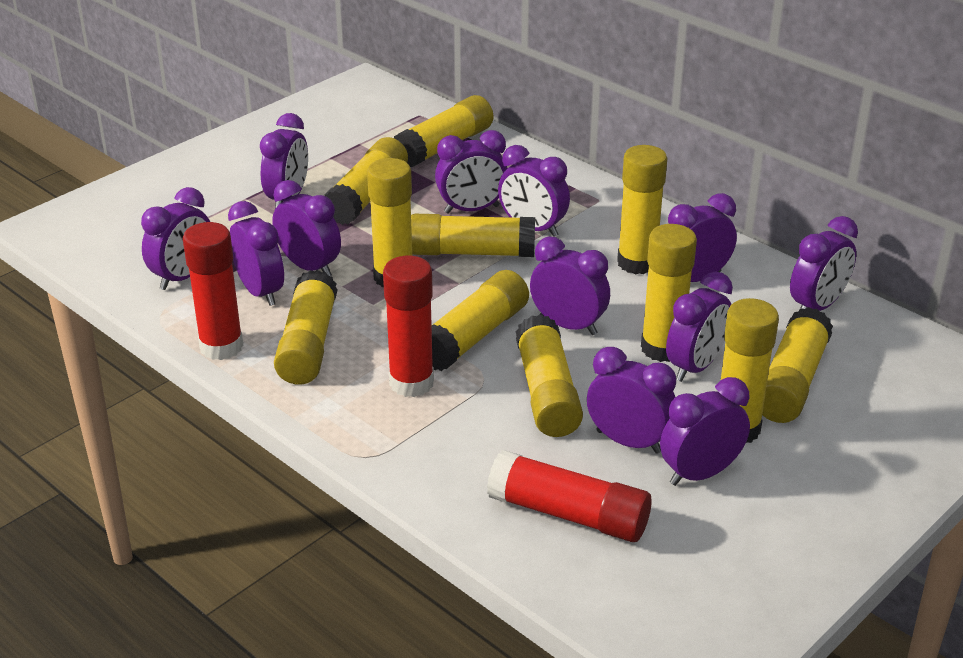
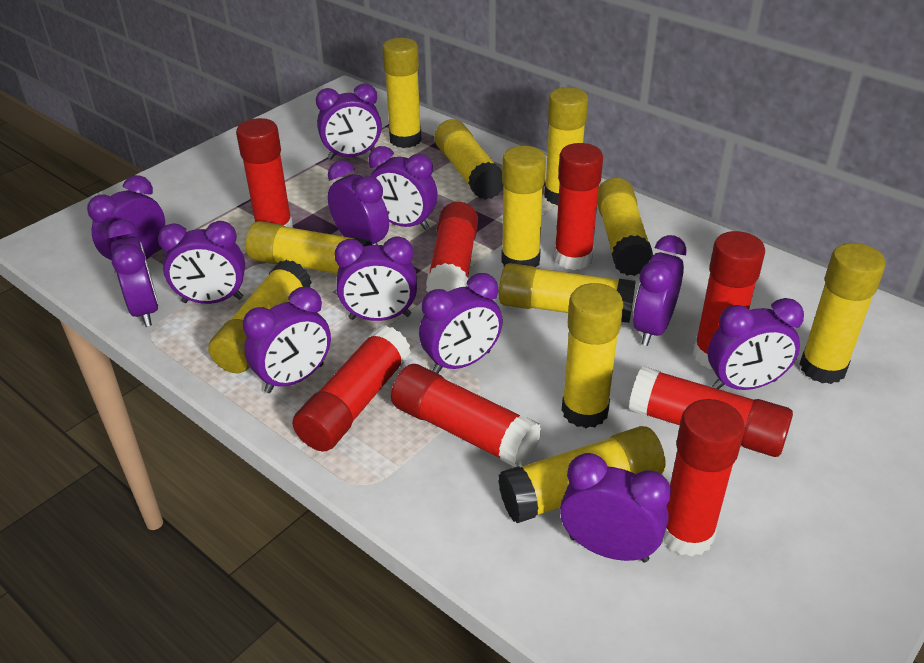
red glue stick: [183,222,244,360] [383,256,434,397] [487,450,652,542] = 3 -> [236,118,293,228] [292,325,411,451] [391,364,541,467] [426,202,478,292] [554,143,603,270] [629,366,793,457] [663,399,745,557] [693,231,765,369] = 8

